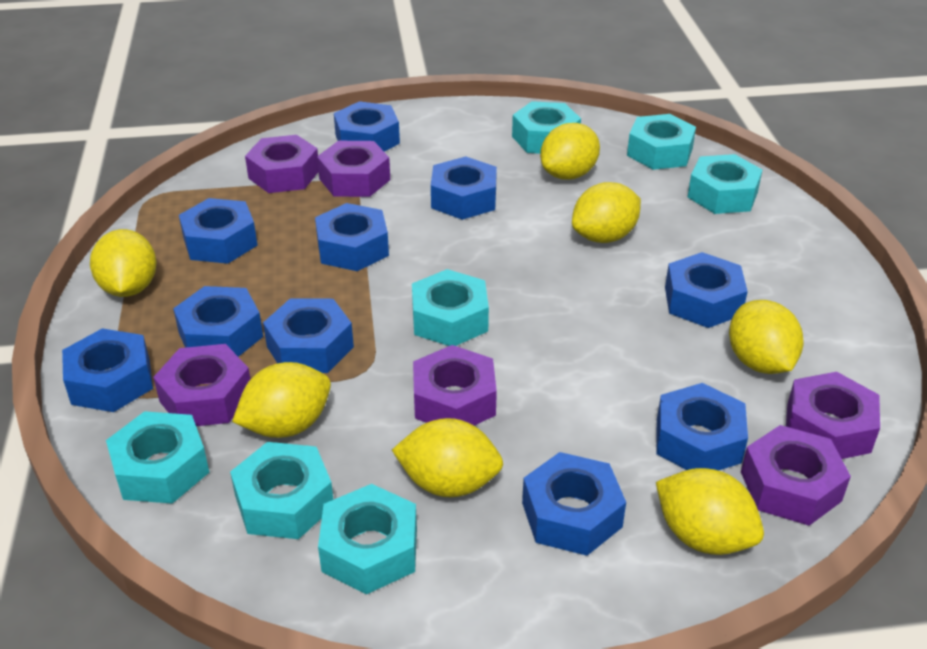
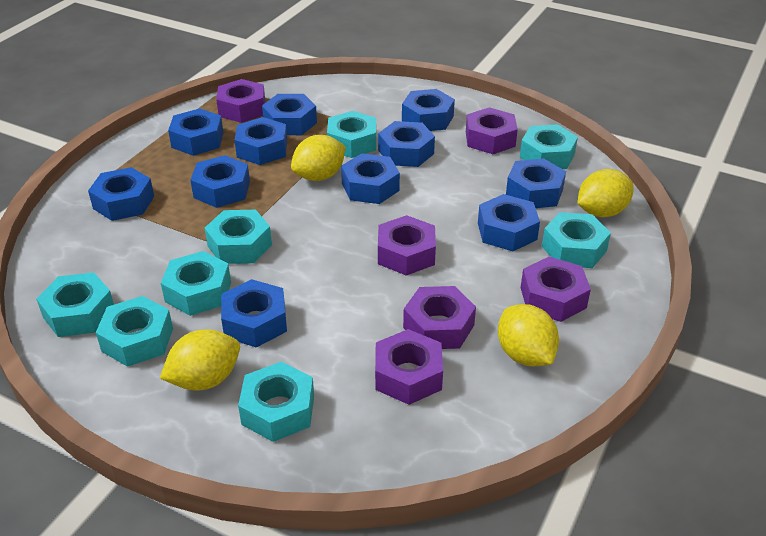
blue nut: [62,328,153,412] [173,286,263,357] [179,198,258,264] [263,298,354,373] [315,203,389,271] [334,101,400,152] [431,156,497,220] [522,452,626,556] [656,383,748,471] [665,252,748,328] = 10 -> [88,167,154,221] [168,108,224,156] [190,155,250,208] [221,279,287,348] [235,117,287,165] [262,94,317,135] [341,153,400,204] [378,121,435,167] [402,89,455,131] [478,194,540,251] [506,158,566,208] = 11
turquoise nut: [106,411,210,504] [230,442,333,539] [318,484,417,595] [412,269,489,346] [512,101,581,154] [627,114,696,170] [687,154,763,214] = 7 -> [36,272,114,337] [96,296,173,367] [161,251,231,316] [205,210,272,264] [238,362,314,442] [327,111,376,158] [520,124,578,169] [542,212,611,268] = 8
yellow lemon: [90,229,157,297] [232,362,331,438] [392,418,503,497] [540,123,600,180] [572,182,641,243] [656,468,764,555] [729,300,804,374] = 7 -> [160,329,240,391] [291,135,346,181] [498,304,559,366] [577,169,634,217] = 4

